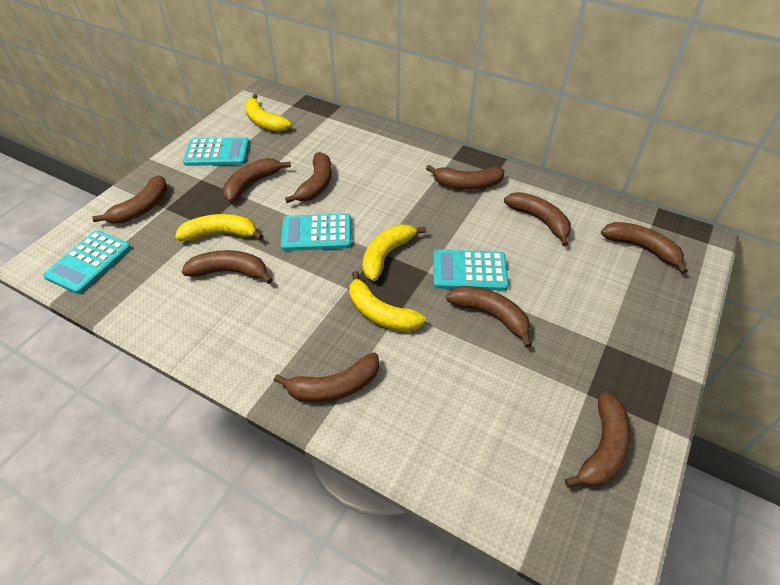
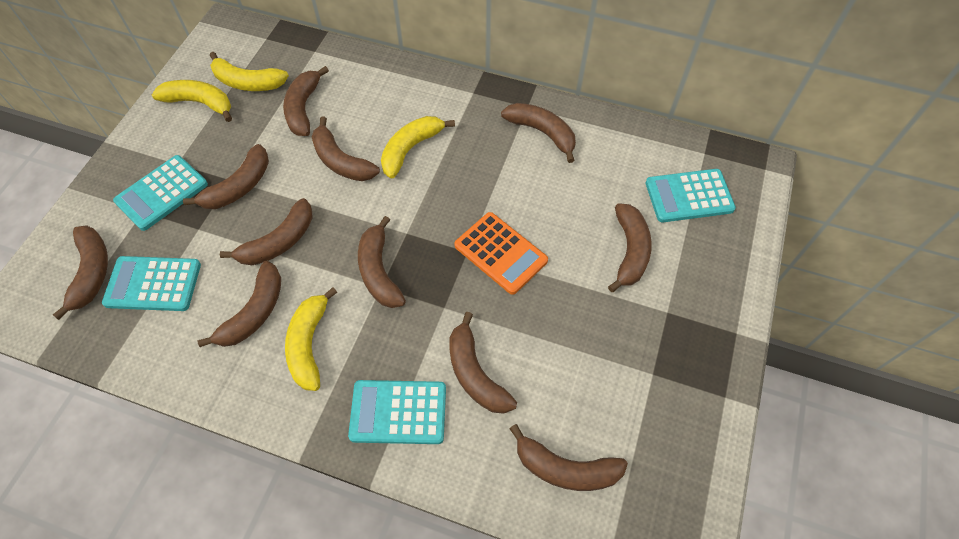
brown banana: [92,175,168,224] [181,250,273,284] [223,158,291,202] [274,352,380,403] [285,152,332,203] [426,165,504,190] [446,286,532,348] [504,192,571,246] [565,392,631,488] [601,222,688,274] = 10 -> [53,225,108,320] [183,144,269,209] [197,261,281,347] [219,198,313,265] [283,66,329,136] [312,117,380,181] [358,216,406,308] [449,312,517,414] [501,103,576,163] [510,424,628,491] [608,203,652,292] = 11
orange calculator: none = 0 -> [454,212,548,295] = 1

